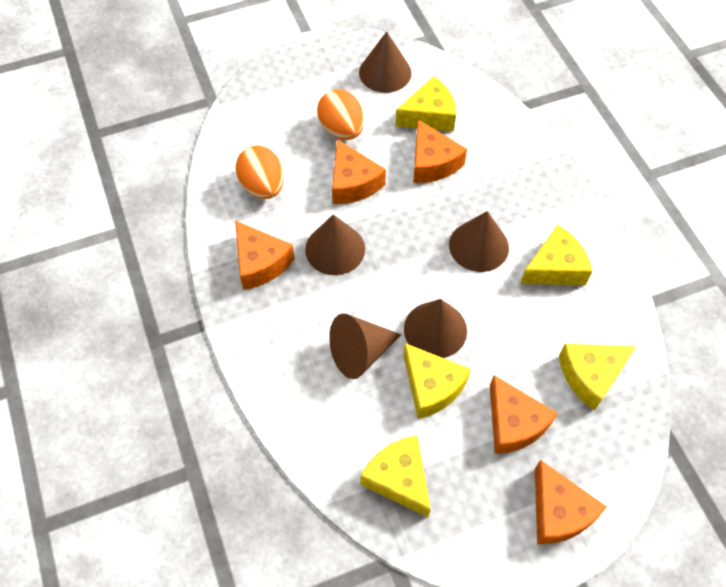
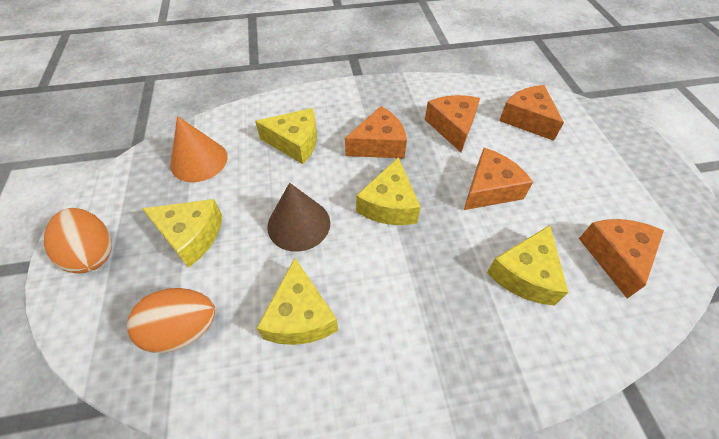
brown cone: [305,214,365,275] [329,314,401,379] [359,32,412,93] [404,299,467,358] [449,211,509,272] = 5 -> [267,183,330,252] = 1
orange cone: none = 0 -> [170,116,228,182] = 1

